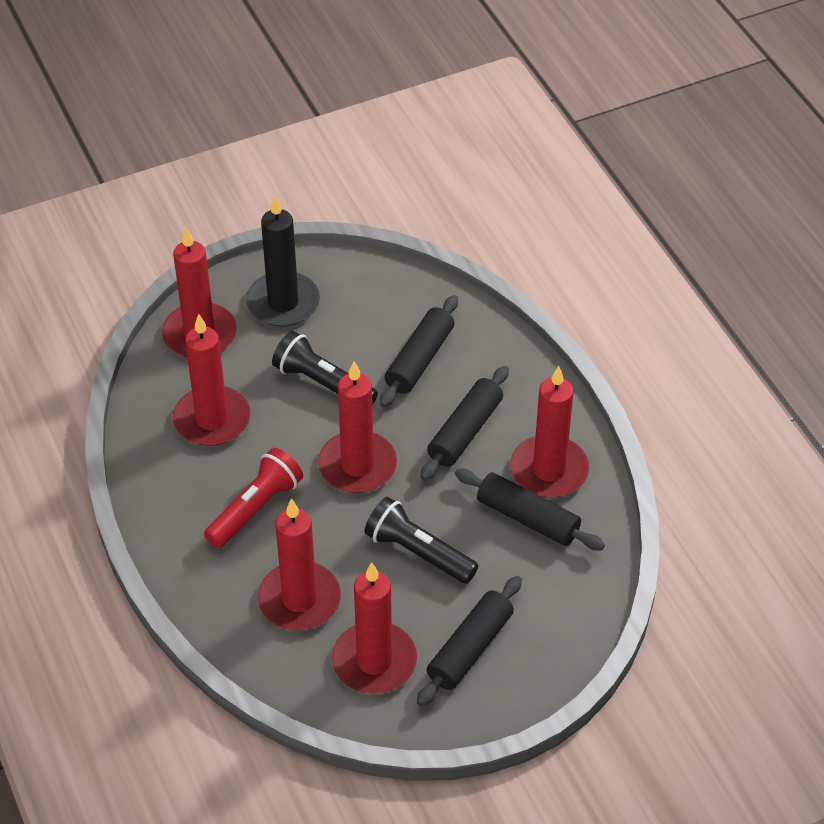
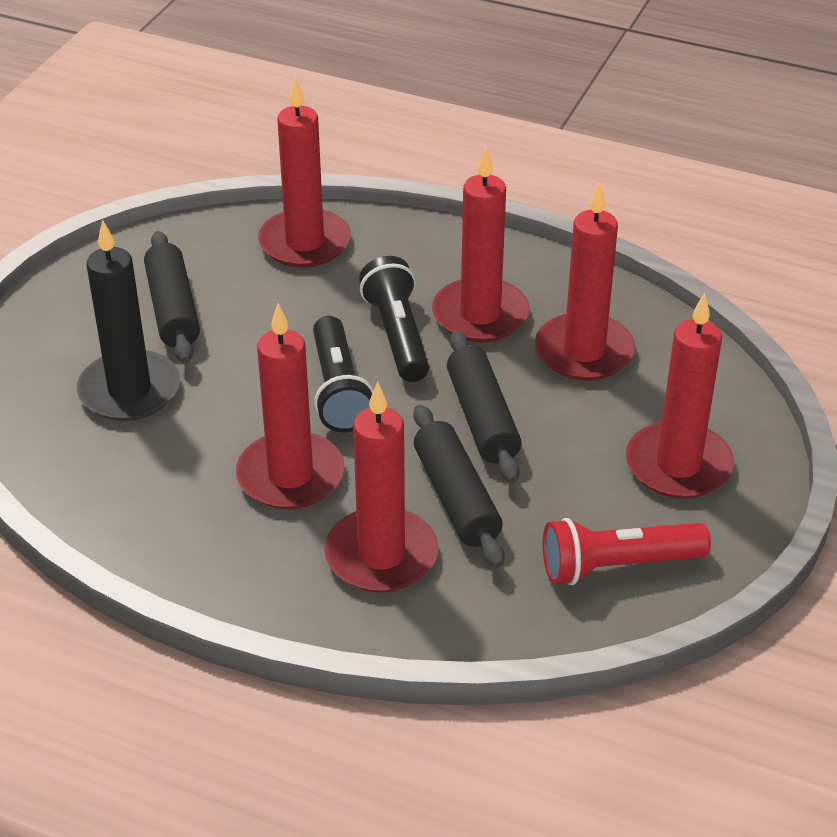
black rolling pin: [380,295,458,407] [417,576,522,707] [421,366,509,481] [455,469,605,550] = 4 -> [144,231,200,363] [413,405,505,568] [447,330,521,483] = 3

